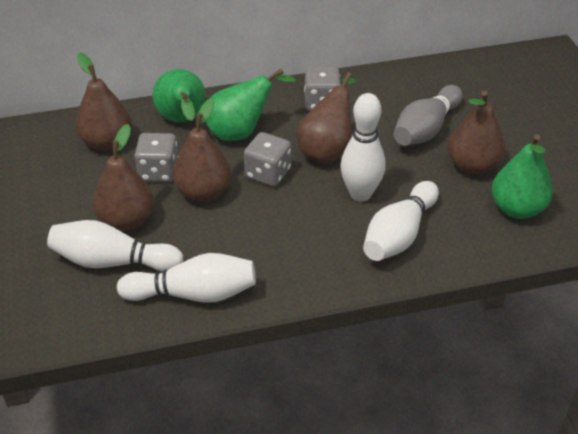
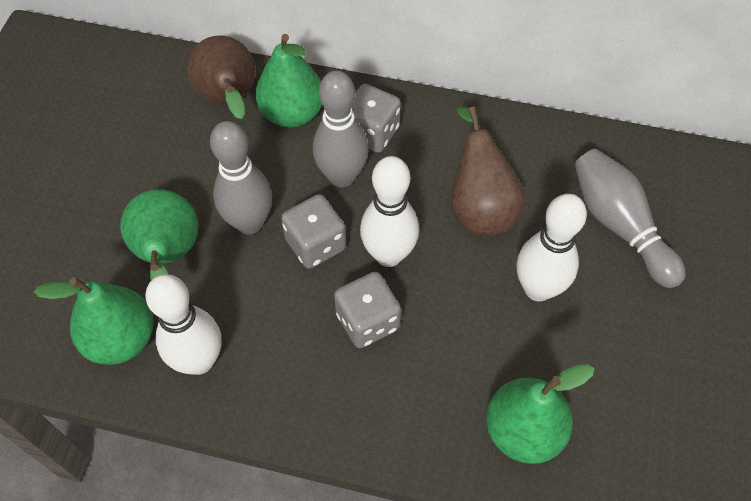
brown pear: [76,53,131,150] [93,124,154,231] [173,98,231,202] [297,72,356,164] [448,91,505,175] = 5 -> [187,36,256,119] [451,107,525,235] = 2
green pear: [153,69,206,122] [206,69,296,141] [492,134,553,219] = 3 -> [34,277,154,365] [120,189,199,280] [255,34,322,127] [486,364,595,464] = 4
grey bowling pin: [394,85,462,146] = 1 -> [210,121,272,235] [313,70,368,187] [574,149,685,288] = 3
white bowling pin: [47,220,183,272] [117,253,256,303] [341,93,385,202] [363,181,439,261] = 4 -> [145,274,221,375] [360,156,419,267] [517,194,587,301] = 3

